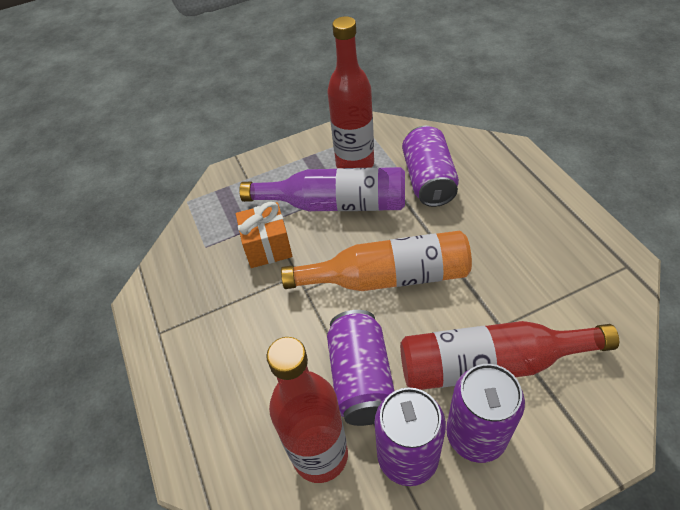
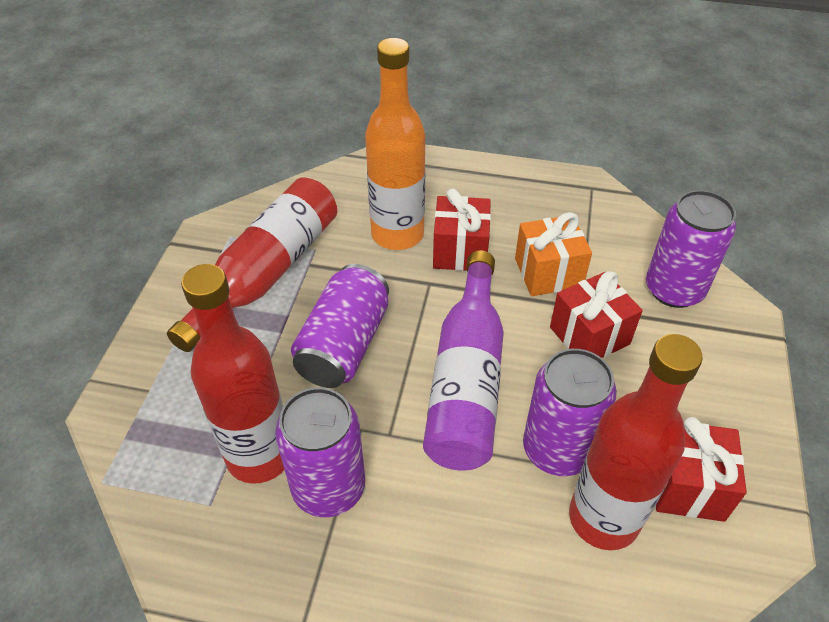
red gift: none = 0 -> [433,189,491,271] [550,271,643,358] [656,417,747,522] = 3

